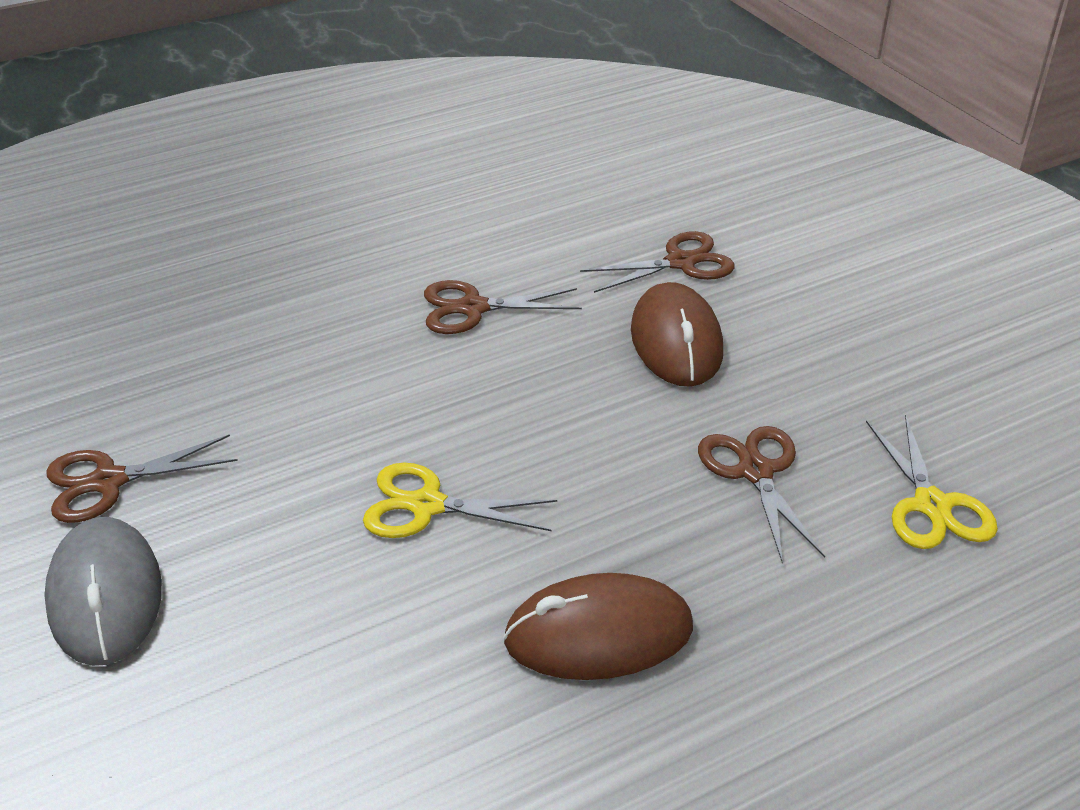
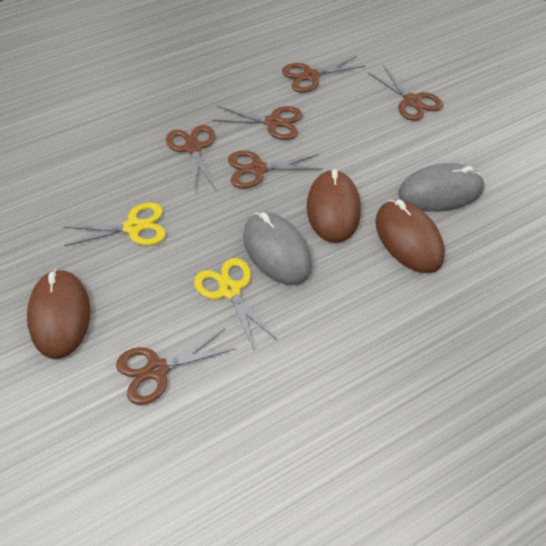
brown mouse: [503,573,693,680] [631,282,723,387] = 2 -> [27,269,90,359] [307,169,361,243] [375,200,445,273] = 3
brown scissors: [46,434,238,523] [424,280,582,334] [580,231,734,293] [698,426,825,563] = 4 -> [116,329,236,405] [166,125,216,191] [213,106,303,140] [228,151,323,189] [282,56,366,93] [368,65,443,121] = 6
grey mouse: [44,517,162,666] = 1 -> [243,212,312,285] [398,163,484,212] = 2

